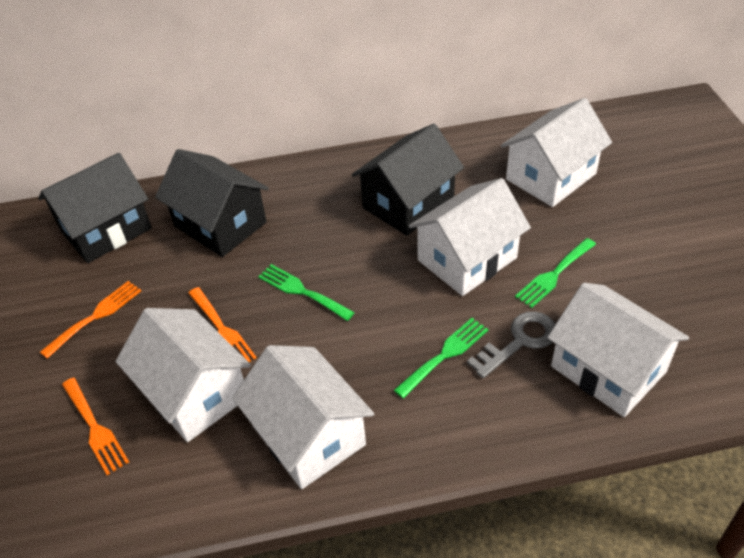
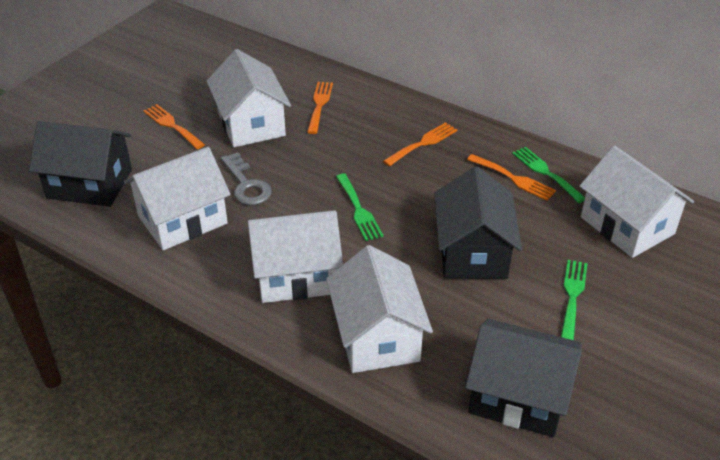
orange fork: [40,281,141,359] [62,378,129,475] [188,287,257,362] = 3 -> [143,104,205,149] [307,82,333,134] [383,122,457,166] [467,154,556,201] = 4

